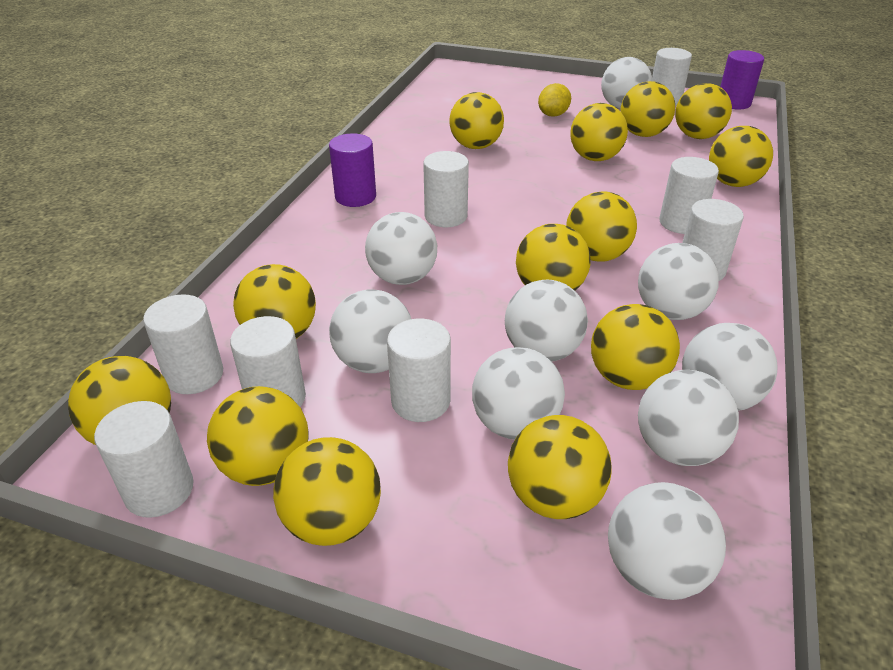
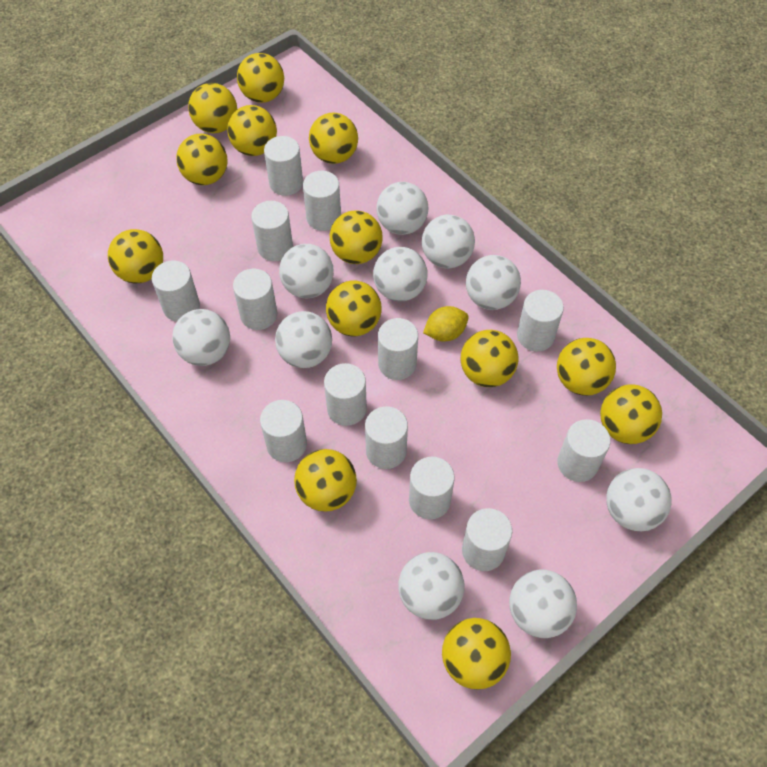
purple cylinder: [329,133,376,207] [720,50,764,109] = 2 -> none = 0
white ball: [329,289,411,373] [365,212,437,285] [472,347,565,440] [505,280,588,362] [601,57,652,109] [608,482,726,600] [638,243,719,320] [638,370,739,466] [682,323,778,411] = 9 -> [172,309,230,366] [275,311,332,368] [279,244,334,298] [373,247,427,302] [377,182,428,235] [398,552,465,620] [422,215,475,268] [466,255,521,310] [509,569,577,638] [606,468,672,531] = 10
white cylinder: [94,401,194,518] [143,294,223,394] [230,316,306,407] [387,318,451,422] [423,151,469,227] [652,48,692,106] [659,157,719,234] [682,199,744,281] = 8 -> [152,260,200,322] [233,269,277,330] [251,201,293,261] [260,400,307,462] [264,136,303,196] [303,171,341,231] [324,363,367,426] [365,406,408,469] [378,318,418,380] [409,457,455,519] [462,508,512,571] [517,290,564,351] [557,419,611,482] = 13

